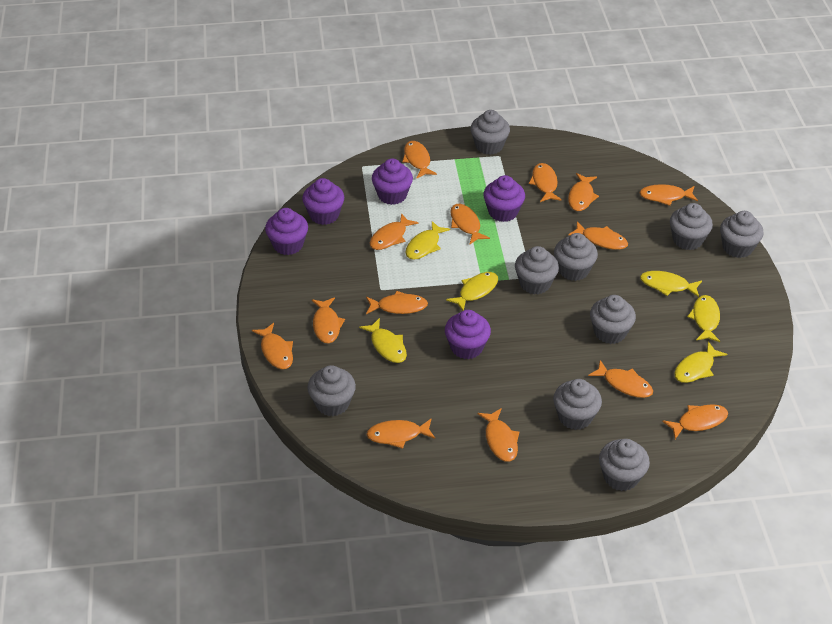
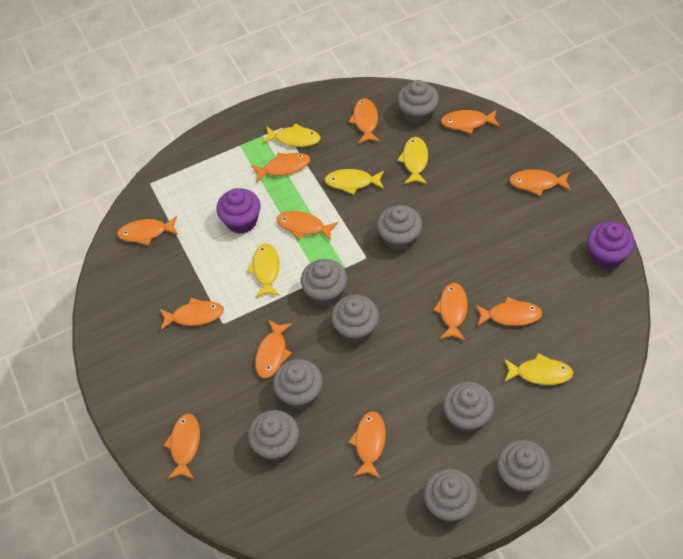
orange fish: [252,323,293,369] [312,297,345,343] [366,291,428,314] [366,418,435,449] [370,213,419,250] [402,141,437,178] [450,204,490,244] [477,408,519,462] [529,163,562,202] [568,173,599,211] [569,221,628,250] [588,360,653,398] [640,184,698,206] [662,404,728,439] = 14 -> [117,216,178,246] [160,298,224,330] [163,413,200,479] [251,153,310,182] [255,320,292,379] [277,211,338,241] [349,98,380,144] [349,411,386,478] [433,283,468,340] [441,109,500,134] [475,297,543,326] [509,170,571,196] = 12
purple cupcake: [265,208,308,255] [302,178,344,225] [372,159,413,205] [445,310,491,359] [483,175,525,222] = 5 -> [216,188,261,234] [587,222,635,269] = 2
yellow fish: [359,318,407,363] [406,221,450,260] [446,272,498,311] [640,271,702,297] [674,341,727,383] [687,295,720,342] = 6 -> [247,243,280,298] [262,123,321,147] [324,169,384,195] [397,137,428,184] [504,353,574,385] = 5

